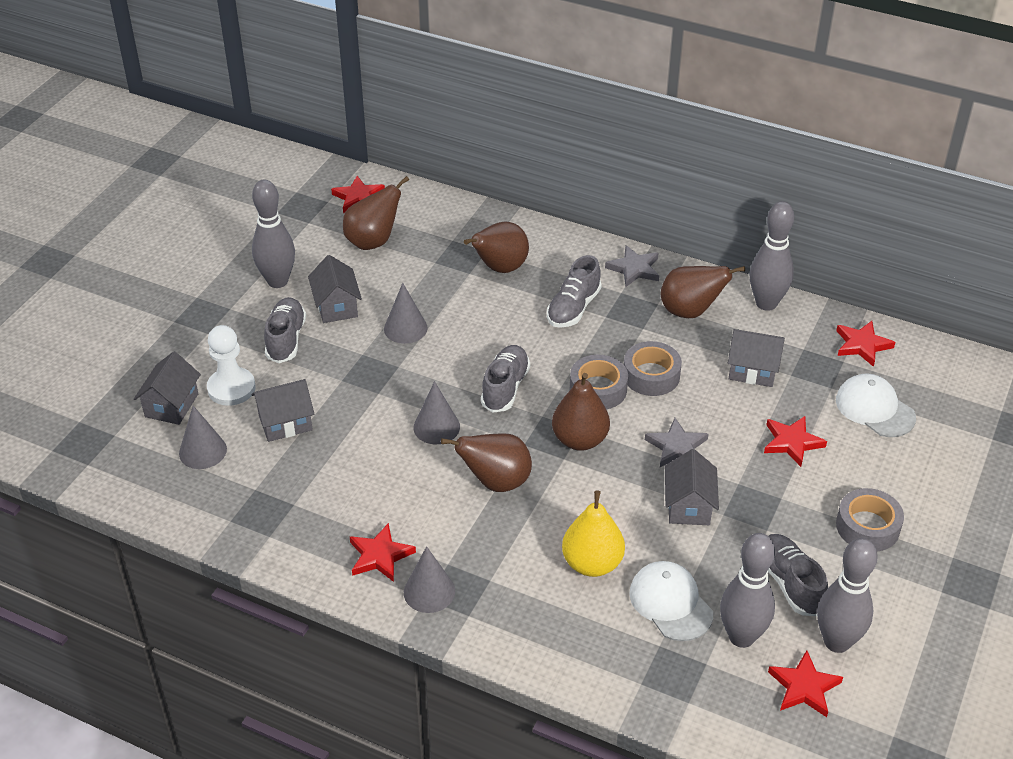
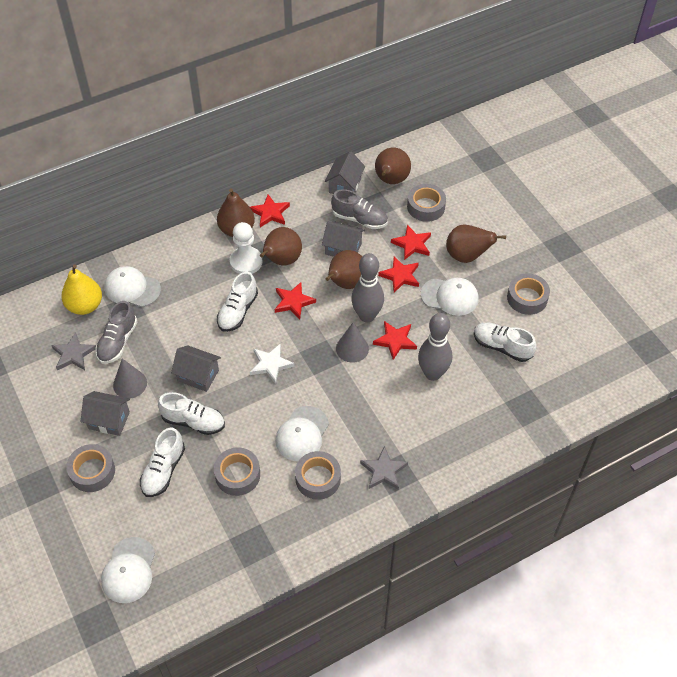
grey bowling pin: [252,180,295,288] [720,533,775,648] [750,201,794,311] [817,538,878,653] = 4 -> [351,253,384,323] [418,313,452,381] = 2
grey cone: [179,406,227,469] [384,283,428,344] [404,546,455,613] [414,381,460,444] = 4 -> [113,358,147,399] [336,323,369,363] = 2
grey house: [134,351,201,425] [251,379,314,442] [308,255,362,323] [665,449,719,525] [728,329,785,387] = 5 -> [81,391,130,436] [171,345,221,392] [322,221,365,257] [325,151,365,194] = 4
grey shoe: [264,297,306,363] [481,345,530,413] [547,255,602,328] [768,534,828,616] = 4 -> [96,301,137,364] [331,189,388,229] = 2
grey tape: [570,355,628,409] [624,341,682,396] [836,488,904,551] = 3 -> [66,444,115,492] [214,447,260,496] [295,451,341,500] [407,184,446,222] [507,273,550,315] = 5
white cap: [629,561,713,641] [836,374,916,437] = 2 -> [101,537,155,603] [104,266,161,307] [275,406,329,461] [421,278,479,316] = 4
white shoe: none = 0 -> [140,427,185,497] [158,392,225,435] [217,272,258,332] [474,323,537,362] = 4
white star: none = 0 -> [250,343,294,384] = 1

